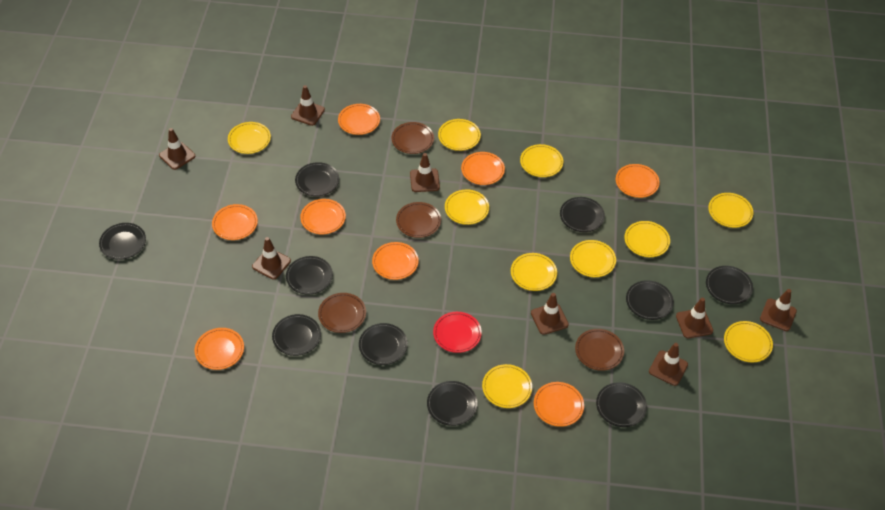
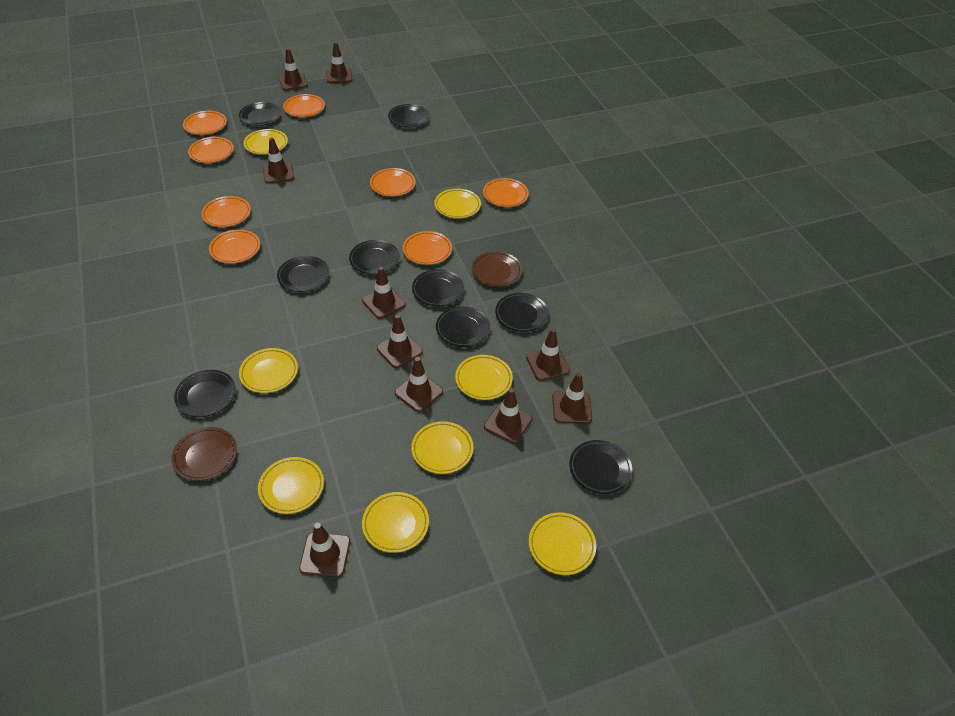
black plate: [99,223,146,260] [272,314,321,356] [286,256,333,295] [295,162,339,196] [359,323,408,365] [427,381,478,426] [560,197,605,232] [596,382,647,427] [626,280,674,320] [706,266,753,304] = 10 -> [174,370,236,417] [239,102,281,126] [277,256,329,292] [349,240,400,275] [388,104,430,128] [412,269,464,306] [436,306,490,347] [495,293,549,332] [569,440,632,494] = 9
brown plate: [318,293,366,333] [391,122,434,154] [396,202,441,238] [575,329,624,371] = 4 -> [171,427,237,481] [472,251,522,287] = 2
brown traffic cone: [159,128,196,170] [252,237,291,280] [291,85,325,126] [410,153,440,192] [531,293,569,335] [649,343,688,386] [676,298,713,338] [760,289,797,331] = 8 -> [262,137,294,184] [279,48,308,91] [299,523,350,577] [326,42,352,83] [362,267,406,319] [377,314,423,368] [394,357,443,412] [484,388,532,444] [526,328,570,381] [552,372,592,423] = 10
red plate: [433,312,482,353] = 1 -> none = 0
yellow plate: [228,122,271,154] [438,119,481,151] [445,190,489,225] [482,364,532,408] [511,253,557,291] [520,144,563,177] [570,240,616,277] [625,221,670,257] [708,193,753,228] [724,321,773,363] = 10 -> [239,348,298,393] [243,129,288,155] [258,457,324,514] [362,492,429,553] [411,421,474,474] [434,188,481,219] [455,355,513,400] [529,512,596,575] = 8

